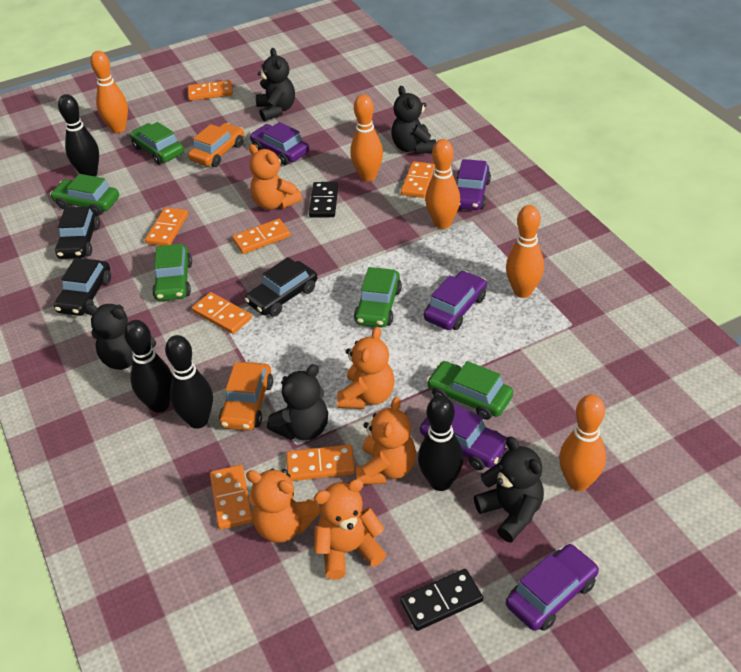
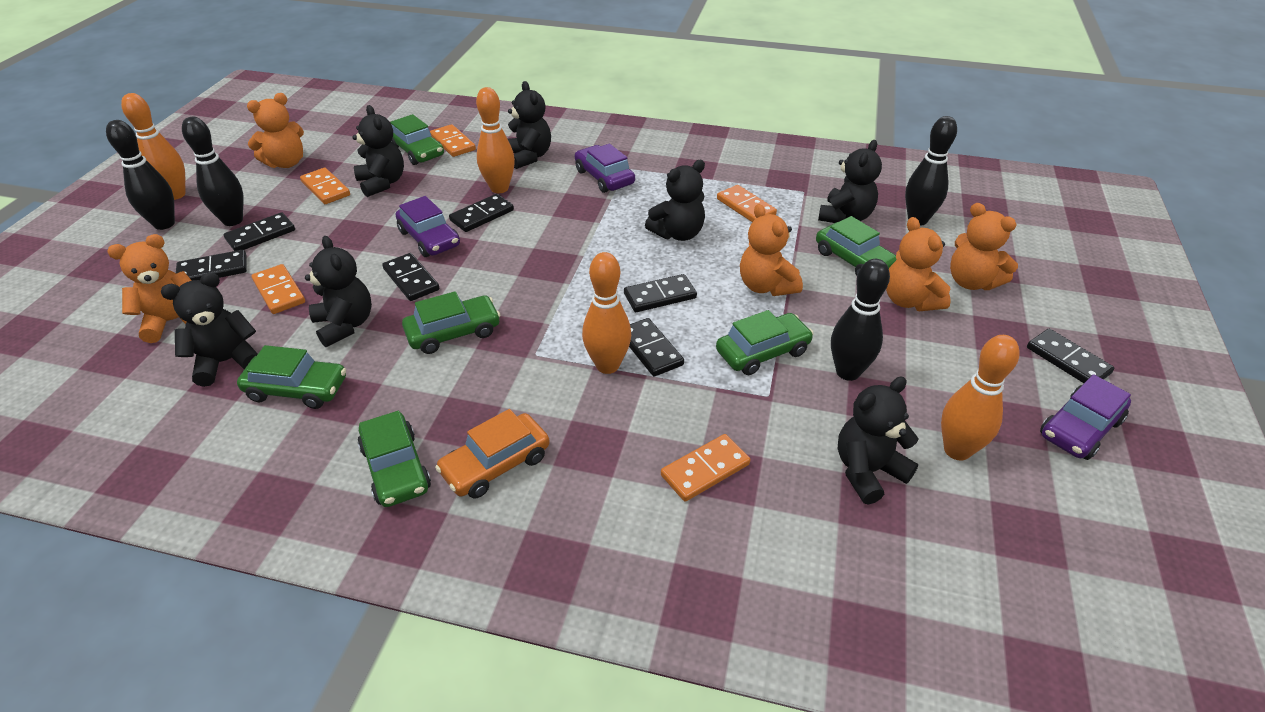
black car: [54,258,111,316] [55,206,100,259] [245,257,317,317] = 3 -> none = 0
black domino: [309,182,338,218] [400,569,483,631] = 2 -> [176,250,247,281] [224,212,295,251] [382,253,439,301] [449,194,514,232] [624,274,697,312] [629,318,684,376] [1027,329,1114,383] = 7
black teddy bear: [84,304,156,370] [256,48,295,121] [267,364,328,440] [391,86,436,154] [474,436,544,543] = 5 -> [161,272,258,387] [305,236,372,347] [352,105,404,197] [508,81,551,169] [645,160,705,241] [818,140,882,223] [838,377,919,504] = 7
green car: [50,174,119,216] [130,122,184,165] [152,244,192,301] [354,267,402,328] [427,361,513,420] = 5 -> [237,345,346,409] [358,411,431,507] [390,114,444,165] [402,291,501,354] [716,310,814,375] [816,216,897,276] = 6
orange bowling pin: [90,51,128,133] [350,94,383,182] [425,139,460,229] [506,205,544,298] [559,395,606,491] = 5 -> [121,93,186,200] [476,87,515,193] [582,252,631,374] [941,335,1019,461] = 4
orange car: [188,123,244,167] [219,362,273,431] = 2 -> [435,409,550,499] = 1
orange domino: [145,207,188,246] [188,80,233,101] [192,292,252,334] [210,465,253,530] [232,219,290,254] [286,444,355,481] [401,161,435,198] = 7 -> [251,264,305,314] [300,168,350,204] [430,124,476,157] [661,434,750,502] [717,185,777,222] = 5
purple car: [250,122,309,165] [420,403,508,470] [424,271,487,330] [457,159,491,210] [506,544,599,631] = 5 -> [396,196,460,257] [575,144,635,193] [1040,374,1131,460] = 3

